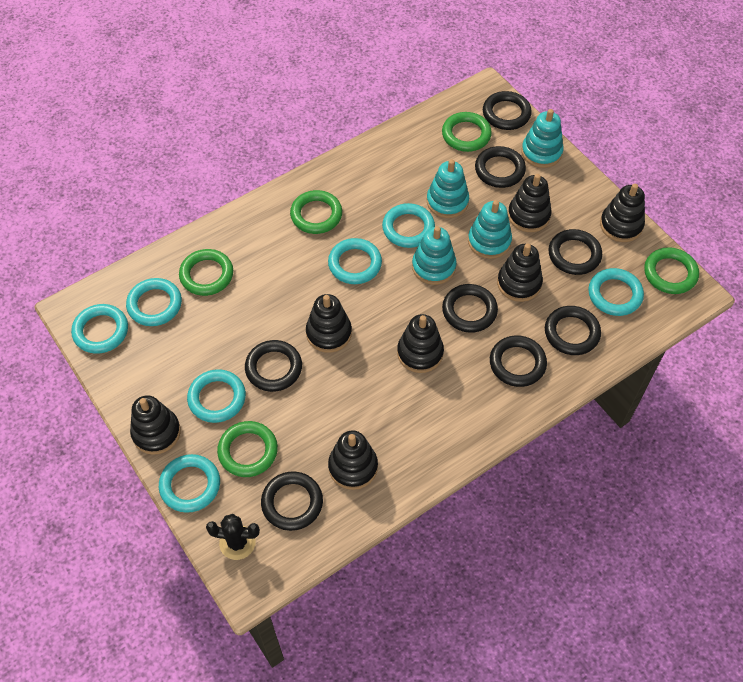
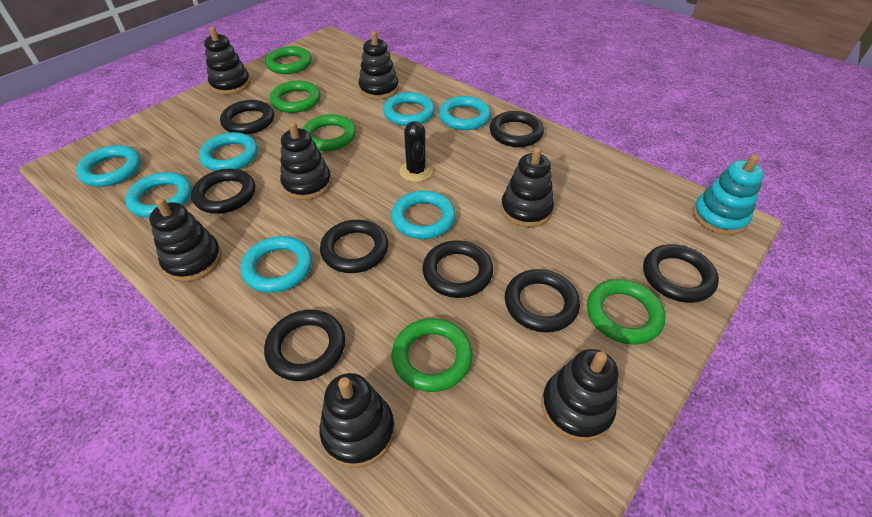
turquoise stacking toy: [412,226,457,285] [427,159,469,218] [468,200,512,259] [522,109,563,168] = 4 -> [693,154,764,235] = 1

